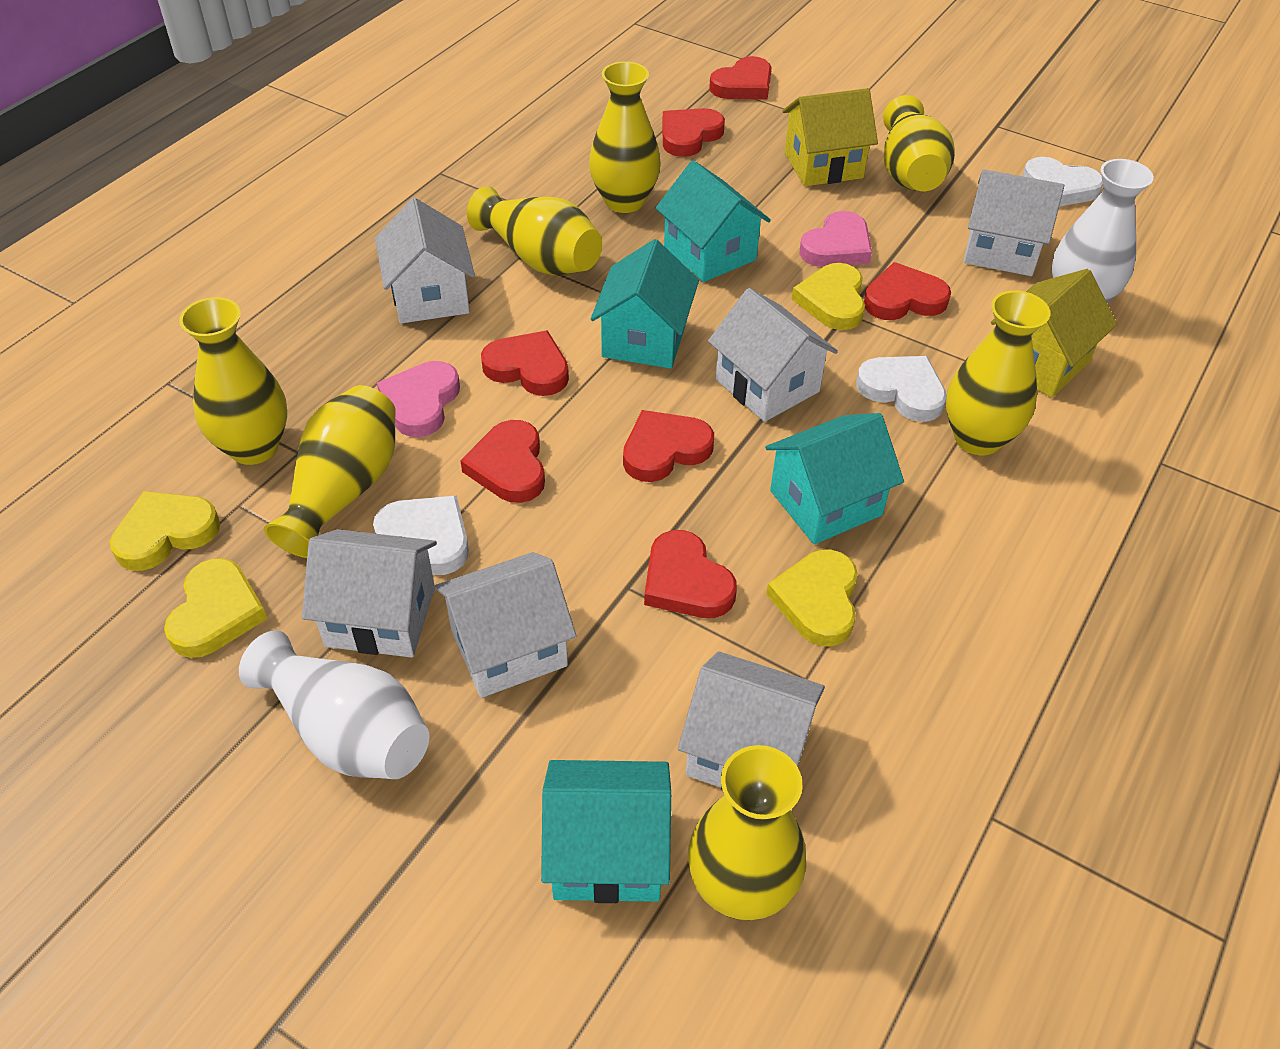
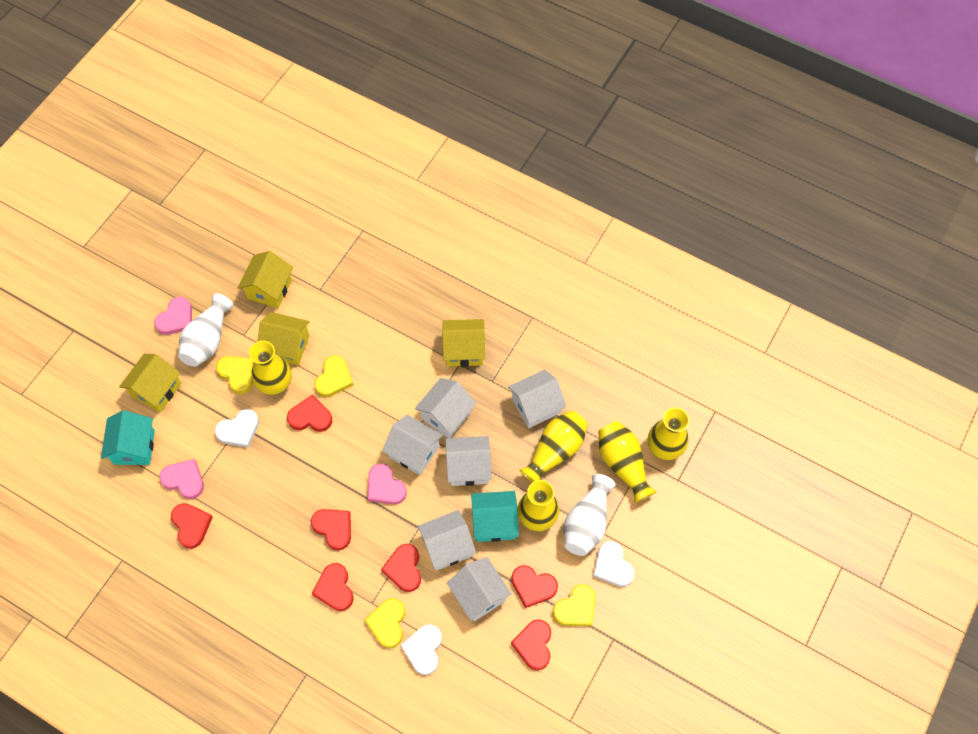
pink heart: [377,361,460,437] [800,211,872,267] = 2 -> [154,297,192,335] [159,459,204,499] [367,463,407,505] = 3
turquoise house: [541,760,671,903] [591,239,699,369] [656,160,771,282] [765,413,904,544] = 4 -> [101,410,155,465] [471,491,519,542] = 2
yellow house: [782,88,878,186] [991,269,1117,398] = 2 -> [119,354,181,412] [238,251,293,308] [257,312,310,365] [442,319,485,367] = 4
yellow vase: [179,297,287,465] [264,385,396,558] [467,186,602,275] [589,61,661,213] [688,745,806,920] [883,95,955,191] [946,290,1050,455] = 7 -> [249,341,292,395] [518,480,559,531] [519,410,588,482] [598,421,657,503] [648,407,690,460] = 5

